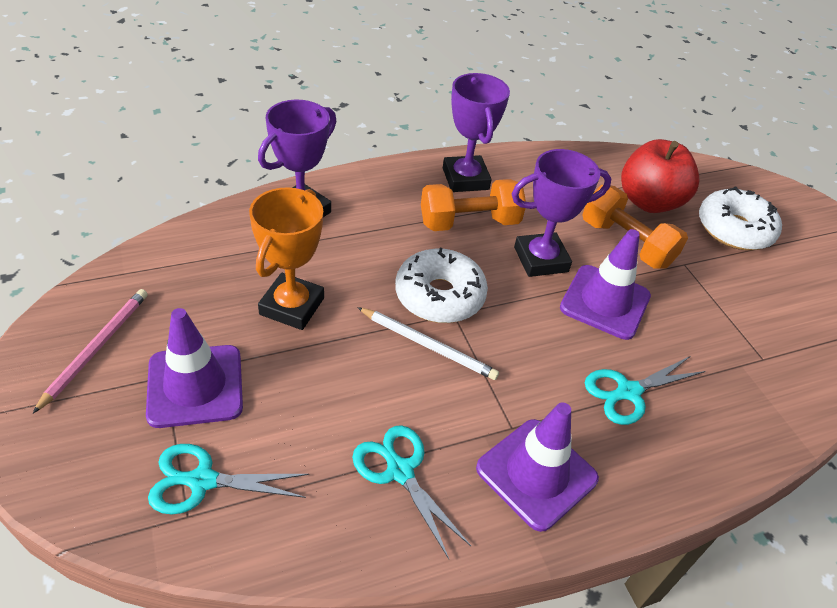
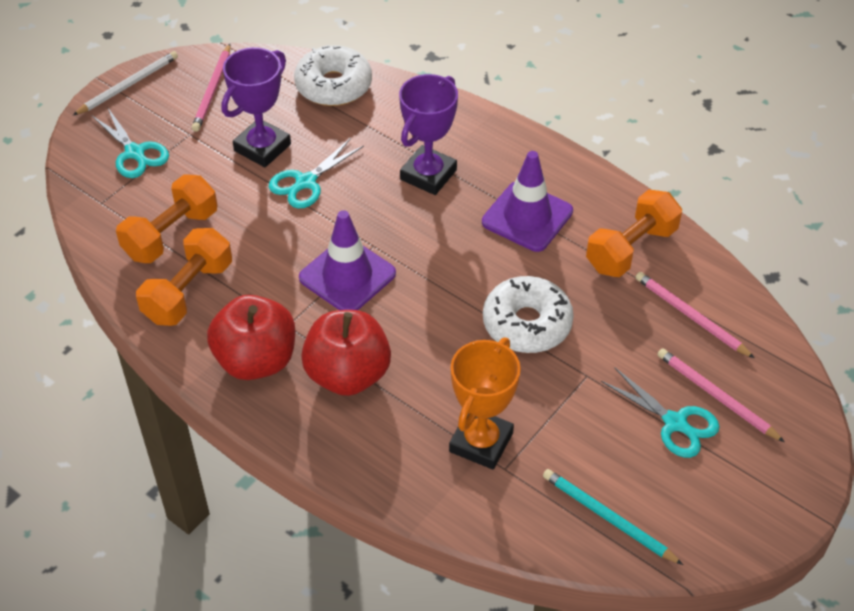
orange dumbbell: [421,179,526,231] [582,185,688,269] = 2 -> [116,174,218,263] [136,228,232,326] [586,190,682,277] = 3
pink pencil: [32,289,148,414] = 1 -> [192,44,231,132] [635,272,754,358] [657,348,785,442] = 3
purple traffic cone: [146,308,243,428] [476,402,599,532] [560,229,651,340] = 3 -> [299,210,396,310] [482,151,573,252] = 2
purple trophy: [258,100,336,217] [443,73,510,192] [512,149,612,277] = 3 -> [221,47,291,167] [399,74,458,195] = 2
red apple: [621,139,699,213] = 1 -> [207,295,295,380] [301,310,391,396] = 2
turquoise pencil: none = 0 -> [543,469,683,565] = 1

